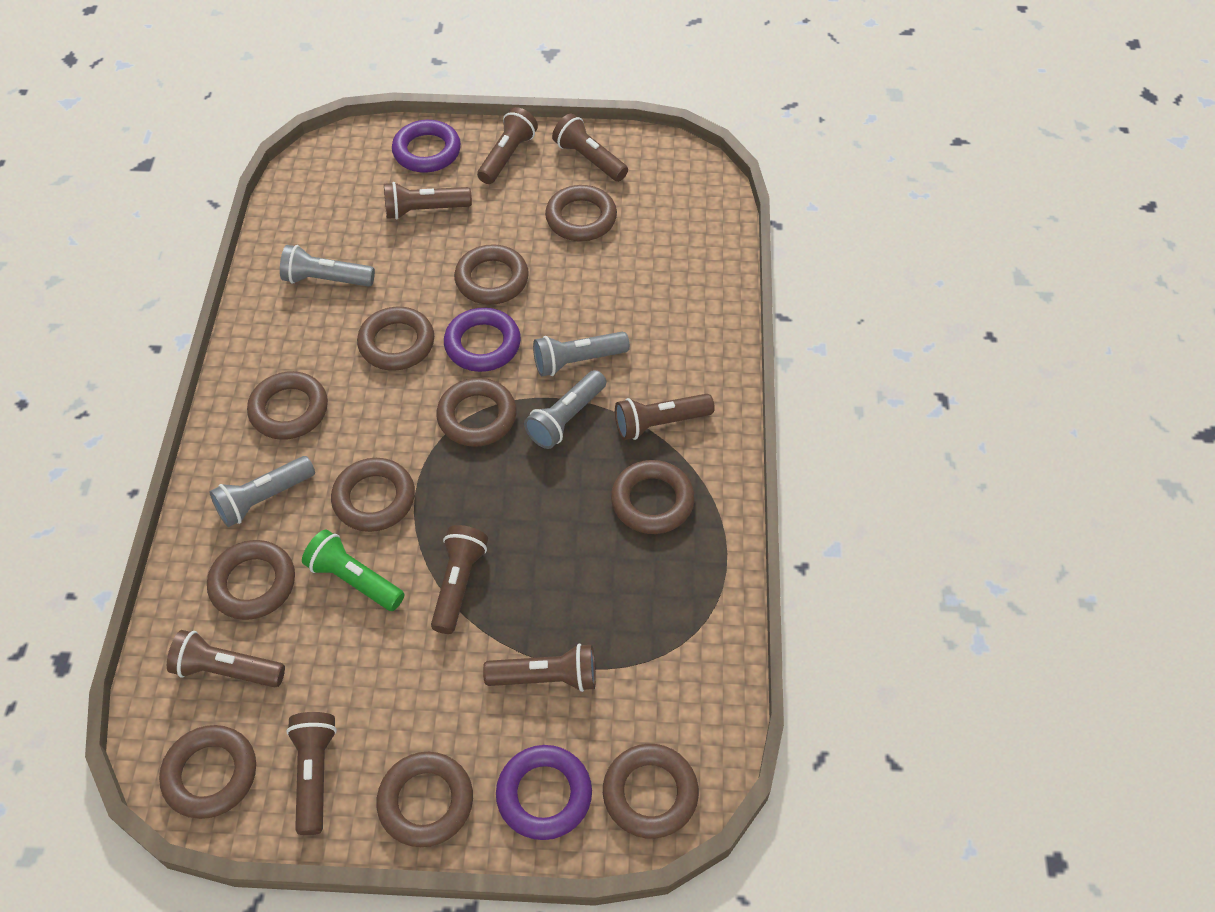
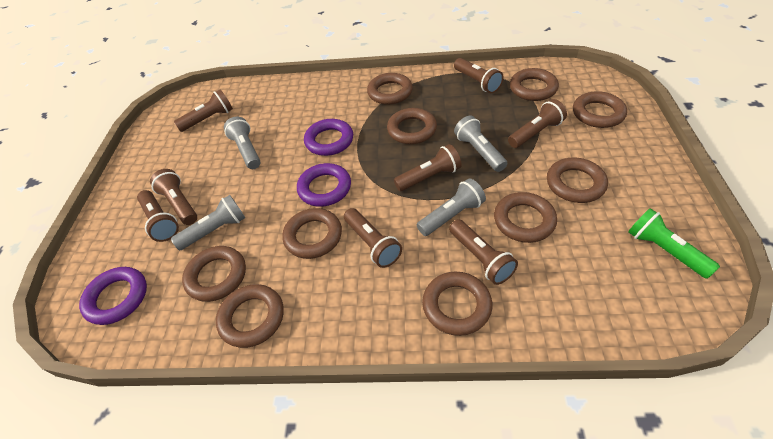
brown ring: [159,725,256,819] [207,540,295,620] [247,371,328,440] [331,458,415,532] [357,307,434,371] [376,752,473,847] [436,378,517,447] [454,244,529,305] [545,185,617,241] [603,744,699,839] [611,460,695,534] = 11 -> [182,246,246,302] [216,284,284,348] [282,208,342,259] [367,73,413,105] [387,108,437,144] [422,272,492,336] [494,192,557,243] [510,68,559,101] [547,158,608,203] [573,91,627,128] = 10

